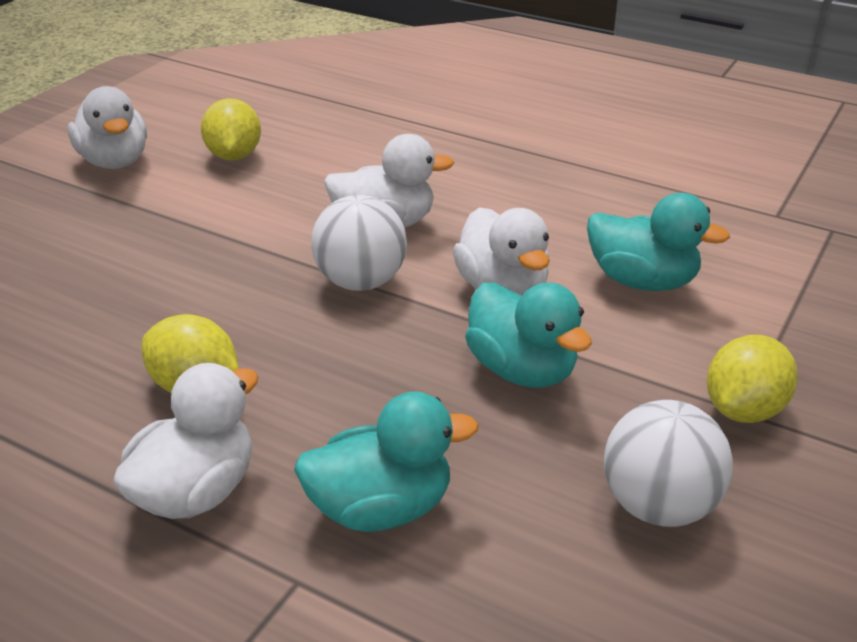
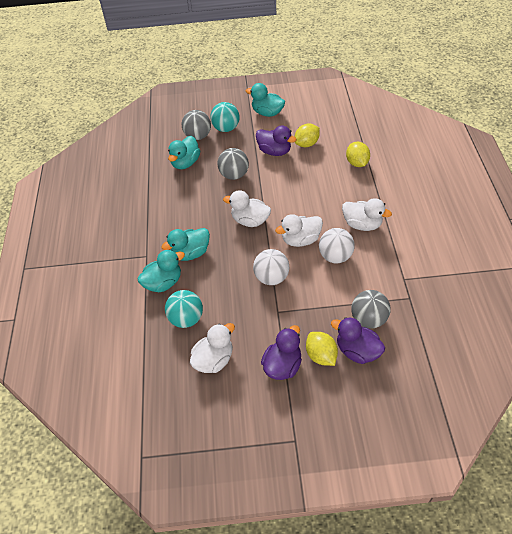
grey ball: none = 0 -> [182,110,211,140] [217,148,249,180] [351,290,391,328] = 3
purple duck: none = 0 -> [256,125,297,156] [261,325,302,380] [331,317,385,364] = 3
turquoise ball: none = 0 -> [165,290,203,328] [210,102,239,132] = 2
turquoise duck: [294,392,479,532] [465,282,592,388] [587,193,730,291] = 3 -> [138,250,185,292] [161,228,210,261] [168,136,200,169] [246,83,285,117] = 4

